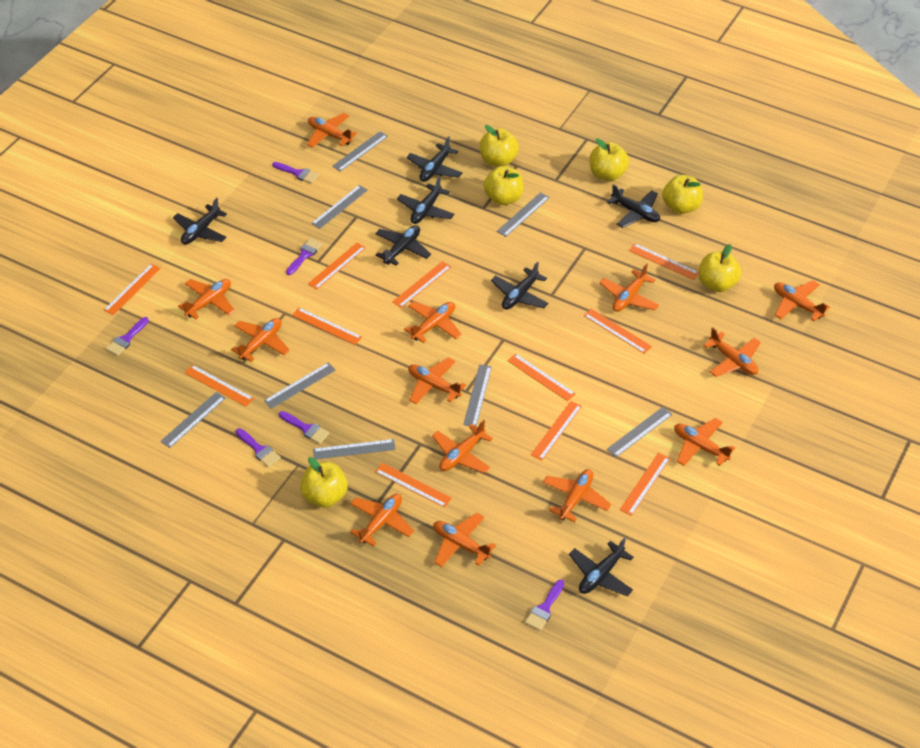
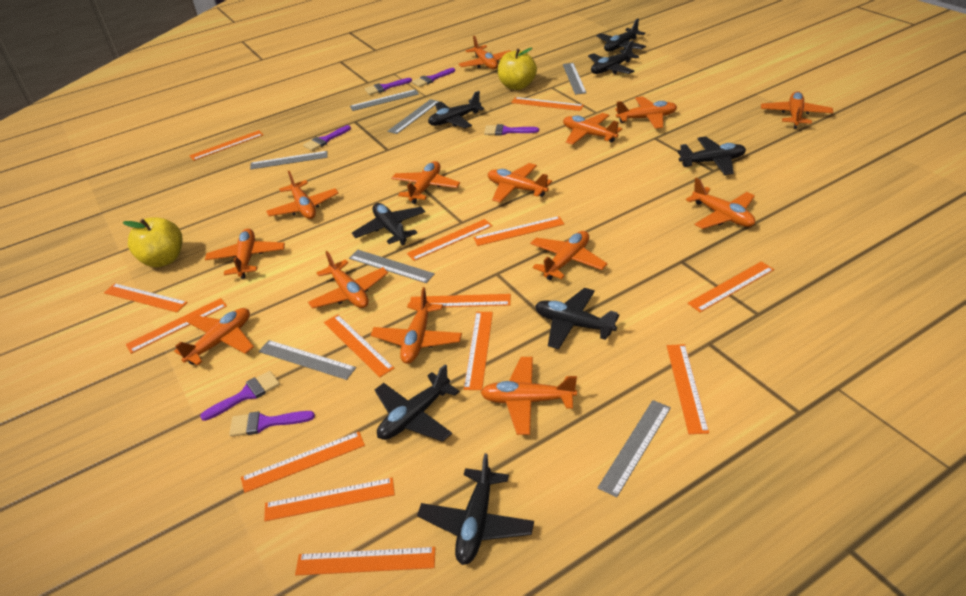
black plane: [173,198,227,245] [375,225,431,266] [397,176,454,224] [407,136,463,182] [491,261,549,310] [569,538,634,596] [607,184,660,228] = 7 -> [352,203,425,245] [375,364,460,442] [417,453,534,565] [428,91,485,128] [535,288,619,349] [588,40,639,74] [596,18,646,52] [677,136,746,175] = 8
grey ruler: [160,392,226,448] [264,363,335,409] [311,185,368,229] [313,439,396,459] [332,131,388,171] [463,365,492,426] [497,192,550,237] [607,407,672,457] = 8 -> [250,151,328,170] [259,340,356,380] [349,250,435,283] [350,89,419,111] [387,99,440,134] [563,63,587,95] [598,400,671,497] = 7
orange plane: [178,279,235,319] [231,318,290,362] [307,113,357,148] [350,494,414,546] [404,302,462,343] [408,357,466,404] [432,420,493,473] [433,513,496,567] [543,469,611,522] [599,263,659,312] [674,418,735,466] [703,327,761,377] [774,280,830,322] = 13 -> [174,308,254,365] [205,228,285,279] [266,171,339,219] [308,251,388,309] [371,287,462,364] [391,161,460,204] [459,36,511,69] [480,357,577,435] [488,163,552,202] [530,231,607,280] [563,113,622,145] [615,96,677,129] [686,178,755,229] [761,91,833,129] = 14
orange ruler: [104,264,161,315] [185,365,254,407] [292,307,362,345] [308,242,366,290] [375,463,452,508] [392,261,451,308] [508,354,576,401] [531,401,582,460] [584,309,652,354] [620,453,670,516] [629,243,699,280] = 11 -> [104,283,188,313] [126,298,227,354] [189,130,263,161] [241,431,365,493] [264,478,395,521] [295,547,435,575] [324,314,395,377] [407,219,493,261] [410,294,511,307] [464,312,493,390] [473,216,565,246] [511,97,584,111] [667,344,709,434] [688,261,774,312] = 14
yellow apple: [300,457,348,508] [480,125,519,167] [484,166,524,205] [590,139,629,181] [662,175,703,214] [699,244,741,292] = 6 -> [123,218,182,268] [498,48,537,90] = 2

